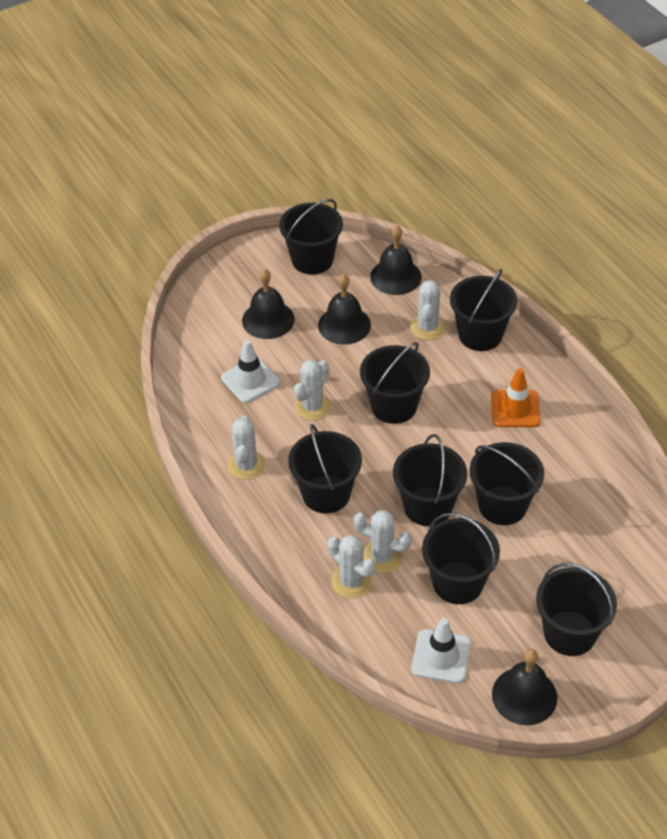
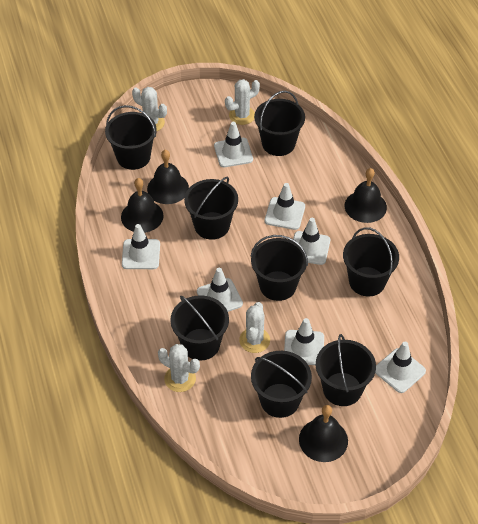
orange traffic cone: [491,368,541,427] = 1 -> none = 0
white cactus: [227,416,266,480] [294,360,331,421] [328,535,375,599] [354,510,412,573] [410,280,446,340] = 5 -> [132,87,167,131] [158,344,200,392] [225,79,260,125] [239,302,270,353] = 4
white traffic cone: [221,340,280,403] [411,618,471,683] = 2 -> [122,224,160,269] [197,268,243,312] [214,122,253,167] [265,183,305,230] [284,318,324,365] [293,218,330,265] [375,342,426,393] = 7

